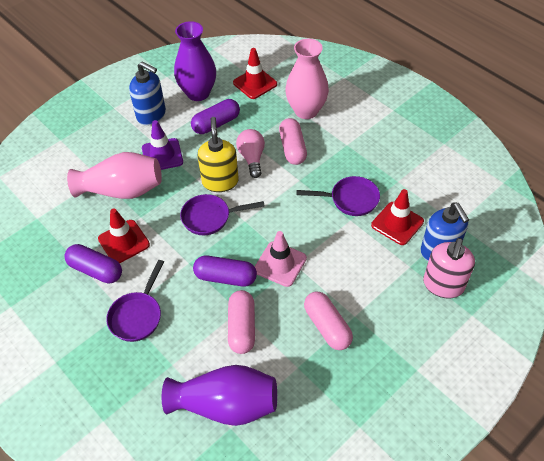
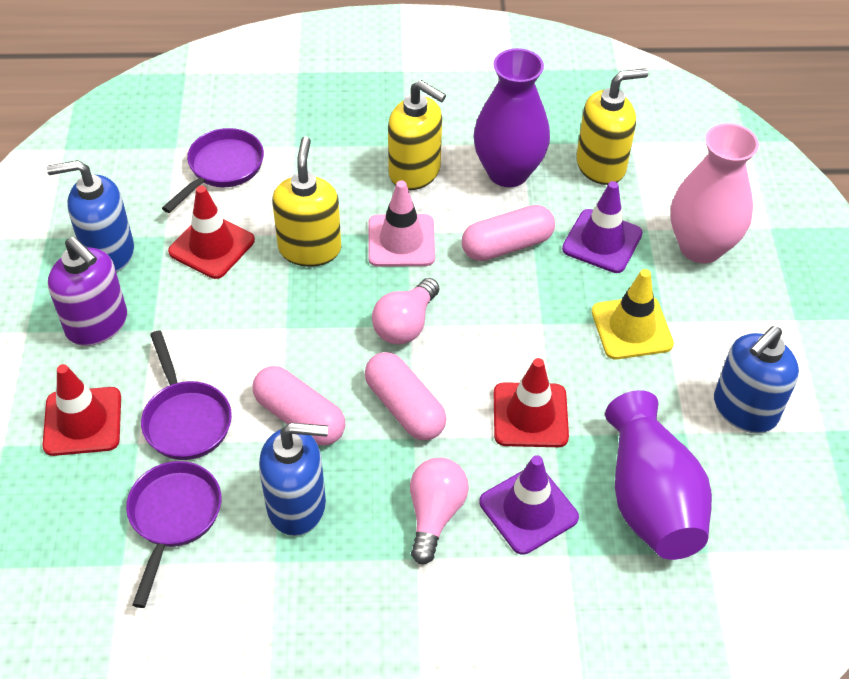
blue soap dispenser: [129,62,166,126] [420,202,469,261] = 2 -> [47,160,134,272] [259,423,328,536] [714,326,799,433] = 3
pink light bulb: [236,129,265,178] = 1 -> [372,278,439,345] [410,458,469,565] = 2
pink soap dispenser: [423,238,475,299] = 1 -> none = 0
pink vase: [67,152,162,199] [285,39,329,119] = 2 -> [671,123,759,263] = 1
purple capsule: [65,244,122,284] [191,99,240,134] [193,255,257,287] = 3 -> none = 0
purple soap dispenser: none = 0 -> [48,237,127,346] = 1
purple traffic cone: [142,120,183,170] = 1 -> [479,455,579,555] [562,181,643,273] = 2
yellow soap dispenser: [197,117,239,192] = 1 -> [272,136,341,267] [388,80,446,190] [576,68,648,185] = 3
yellow traffic cone: none = 0 -> [592,269,674,359] = 1

